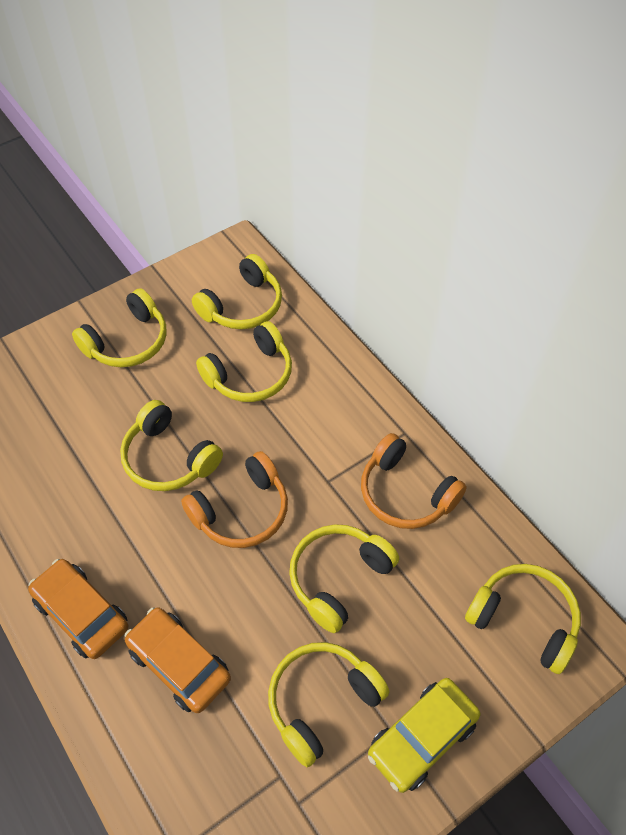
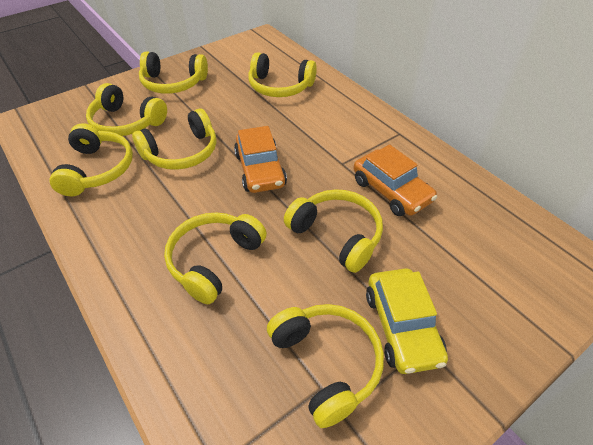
orange headphones: [181,451,288,548] [361,433,467,529] = 2 -> none = 0
yellow headphones: [72,288,166,367] [120,400,223,491] [192,254,282,329] [196,321,292,402] [268,642,390,767] [289,524,399,633] [465,564,581,674] = 7 -> [50,123,133,196] [86,83,167,136] [132,108,216,170] [139,52,208,94] [164,213,267,304] [248,52,317,97] [267,304,384,428] [284,189,383,273] = 8

